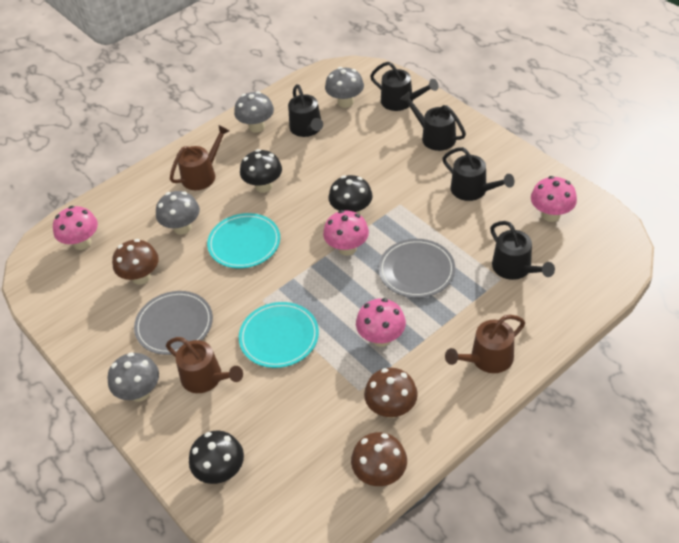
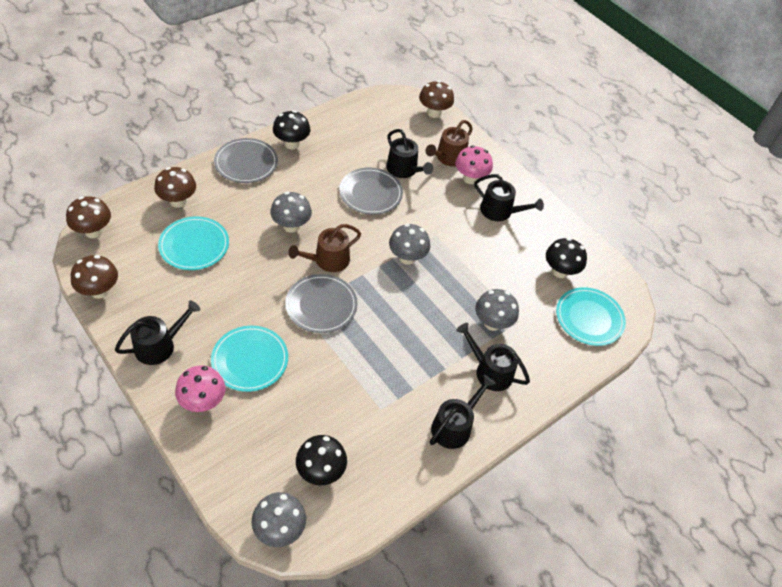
brown mushroom: [112,239,159,285] [351,432,407,486] [364,368,418,418] = 3 -> [66,196,111,238] [71,255,118,299] [154,167,196,208] [419,80,454,118] = 4
brown watering can: [166,337,243,393] [170,125,229,190] [445,315,525,373] = 3 -> [288,224,361,272] [425,120,473,167] = 2
grey plate: [134,291,213,355] [378,239,455,298] = 2 -> [214,138,278,183] [285,274,358,333] [339,168,403,215] = 3
pink mushroom: [53,206,98,250] [323,210,369,256] [356,298,406,347] [531,176,577,222] = 4 -> [175,365,226,412] [455,145,493,184] = 2
turquoise plate: [207,213,280,268] [239,302,319,368] = 2 -> [158,216,229,270] [211,326,288,392] [556,287,626,346] = 3

